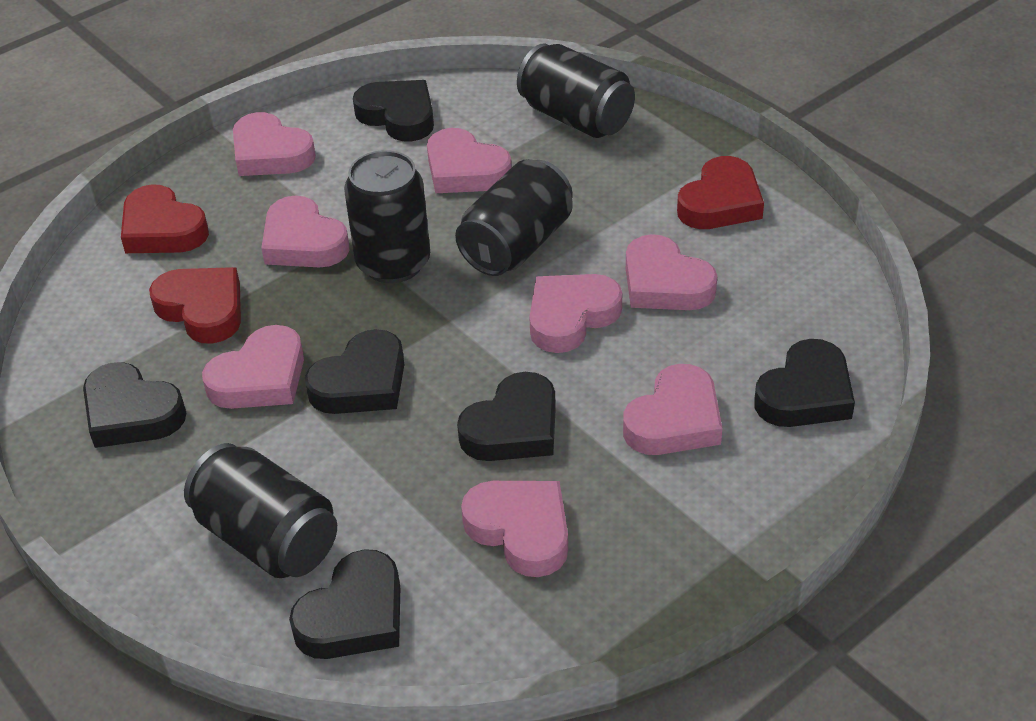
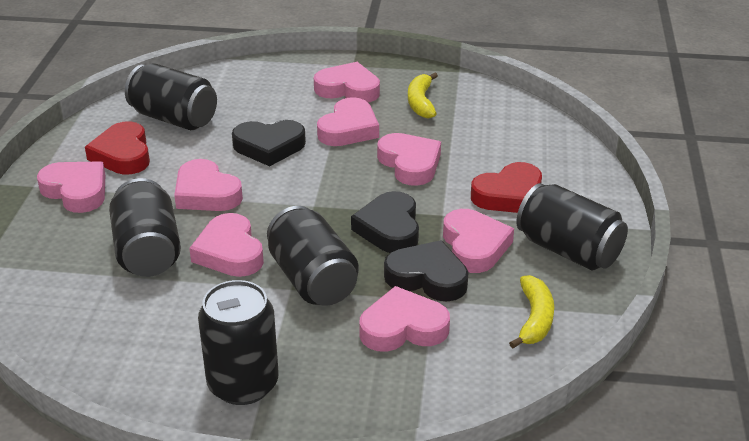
black can: [184,443,337,578] [344,150,430,283] [455,159,572,276] [517,44,635,138] = 4 -> [109,178,181,277] [125,63,217,130] [198,280,279,405] [267,206,359,306] [516,183,628,271] = 5
black heart: [83,362,186,448] [289,549,400,659] [305,329,404,414] [353,80,434,141] [457,372,556,461] [754,339,855,427] = 6 -> [232,120,306,166] [351,191,419,253] [384,240,468,301] = 3
red heart: [121,184,209,253] [149,267,241,344] [677,156,764,229] = 3 -> [85,121,150,175] [471,162,542,213] = 2
yellow banana: none = 0 -> [408,73,438,119] [509,275,554,348] = 2

